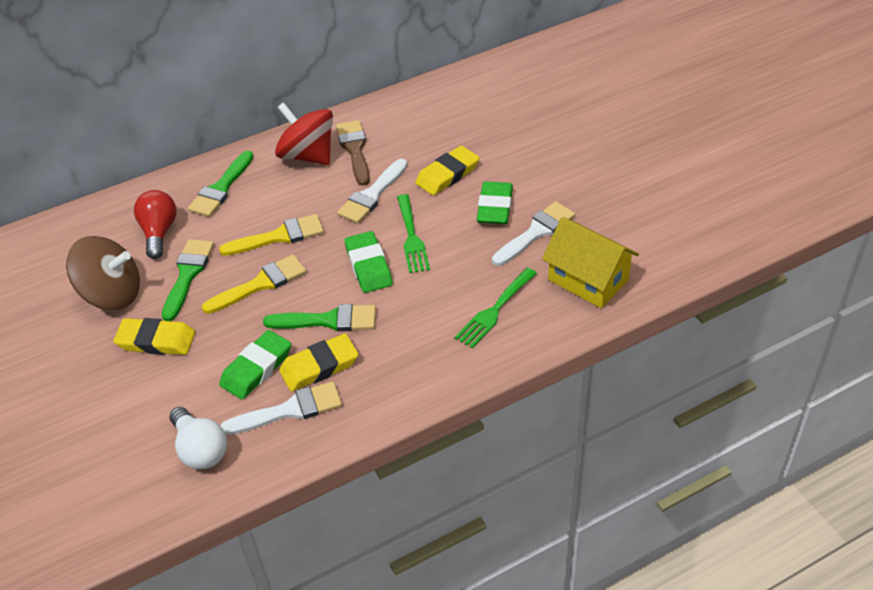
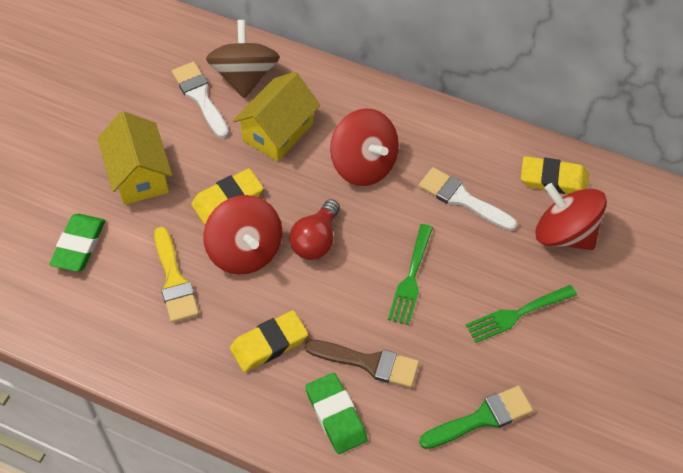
green brush: [162,239,214,321] [188,151,254,217] [263,304,376,332] = 3 -> [419,386,533,449] = 1
green eraser: [219,330,291,400] [345,231,393,293] [477,181,513,224] = 3 -> [50,214,105,272] [305,373,368,454] = 2
red spinning top: [275,102,333,165] = 1 -> [203,195,282,275] [330,108,399,186] [535,183,607,250] = 3
white brush: [220,381,342,435] [337,159,408,223] [492,201,575,266] = 3 -> [172,62,229,138] [419,167,517,231] = 2
white light bulb: [169,407,227,470] = 1 -> none = 0
yellow brush: [202,254,306,314] [219,214,324,256] = 2 -> [154,227,199,323] = 1
yellow house: [542,217,639,308] = 1 -> [98,111,172,205] [233,72,320,162] = 2

